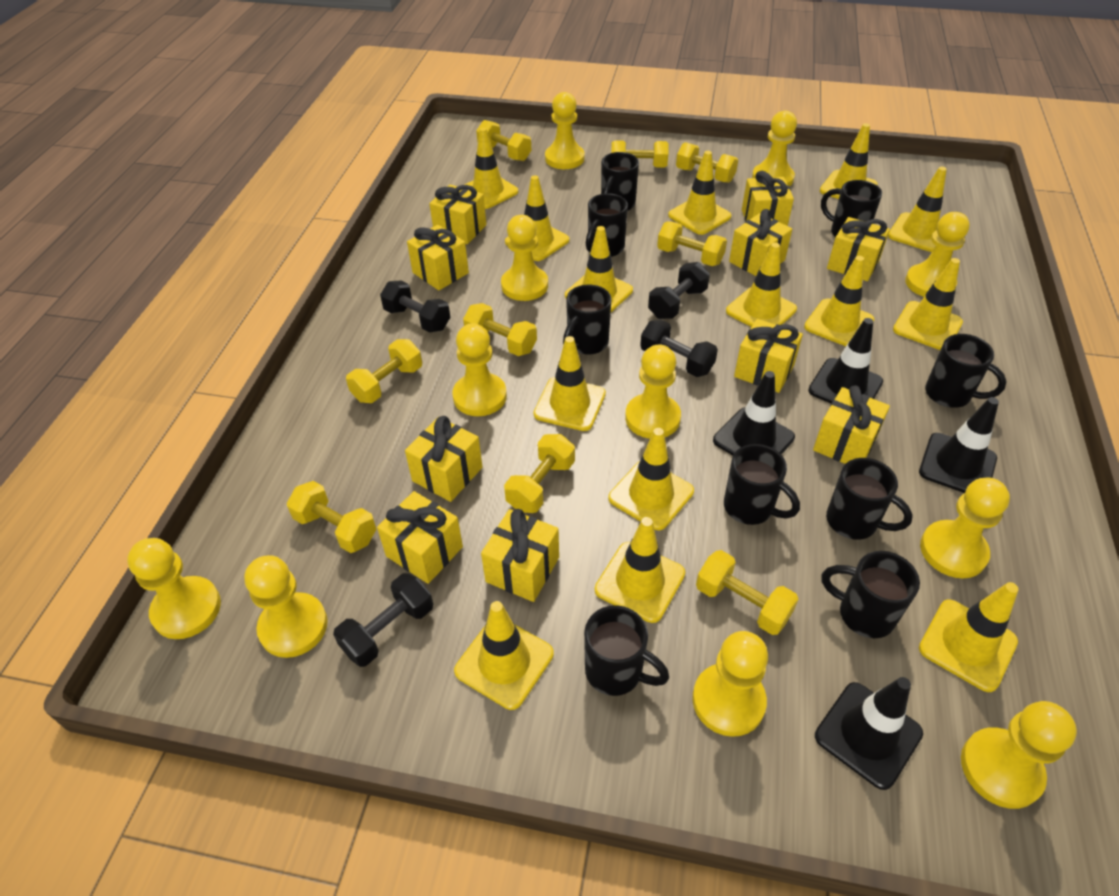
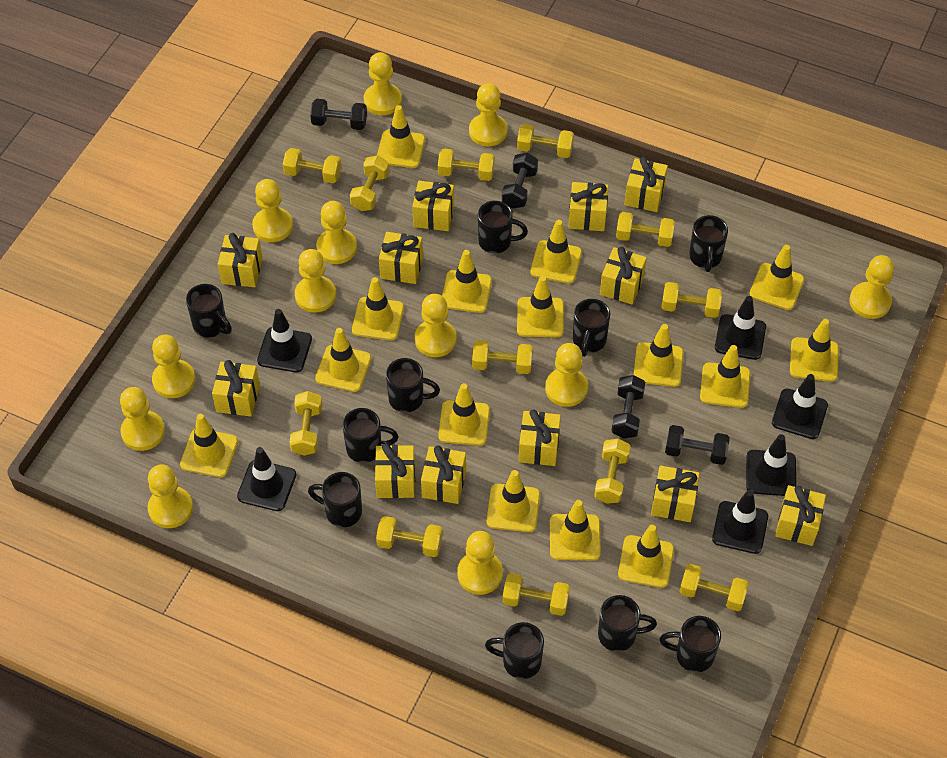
black mug: [563,285,611,355] [584,605,669,696] [586,193,628,257] [601,152,639,211] [724,444,800,525] [821,180,882,237] [821,551,920,638] [826,458,913,540] [925,334,1007,408] = 9 -> [186,284,232,338] [308,472,362,527] [342,408,398,463] [386,358,440,413] [478,201,528,254] [485,622,544,679] [573,299,610,357] [598,595,657,652] [660,616,721,673] [689,215,728,272] = 10
black traffic cone: [713,371,795,456] [808,318,883,403] [815,677,923,790] [919,397,999,493] = 4 -> [237,447,297,511] [257,309,312,372] [712,490,768,554] [715,296,766,360] [746,434,796,496] [772,374,828,439] = 6
yellow dumbbell: [287,481,376,553] [346,339,422,403] [463,303,537,356] [476,120,531,161] [504,434,575,513] [611,140,669,167] [657,221,727,266] [676,142,738,183] [696,550,798,635] = 9 -> [283,148,341,183] [290,391,322,456] [350,155,389,211] [376,516,443,557] [438,148,495,181] [472,340,533,374] [502,573,570,616] [517,124,574,158] [594,439,631,504] [616,212,675,247] [661,282,722,318] [679,564,749,611] = 12
yellow gift: [377,491,463,584] [405,416,482,502] [407,225,469,290] [429,185,486,244] [481,509,559,602] [729,209,792,276] [734,319,803,393] [742,171,794,226] [813,385,890,464] [827,217,890,281] = 10 -> [212,360,260,417] [218,233,263,287] [375,443,415,498] [379,232,423,284] [412,181,454,231] [421,446,466,504] [519,409,561,466] [568,182,608,231] [600,247,647,305] [625,157,668,212] [651,465,700,522] [775,485,826,546] = 12
yellow pawn: [127,538,221,639] [244,555,328,658] [452,323,507,416] [501,215,548,301] [545,92,585,169] [625,344,681,439] [692,631,768,737] [752,111,797,187] [905,212,970,297] [920,477,1010,578] [961,701,1077,809] = 11 -> [120,387,165,451] [147,464,193,528] [152,335,195,398] [252,179,293,242] [295,249,336,313] [316,201,357,264] [364,52,402,115] [415,294,457,357] [457,531,503,595] [469,83,507,146] [545,343,588,407] [849,255,894,319] = 12
yellow traffic cone: [454,601,554,710] [464,127,518,209] [505,175,569,261] [534,336,606,431] [565,226,633,312] [595,517,685,623] [608,428,694,530] [668,151,731,235] [726,243,797,327] [804,256,874,346] [820,123,878,199] [888,167,947,252] [893,258,963,350] [919,582,1018,692] = 14 -> [180,414,238,477] [315,328,371,392] [352,277,404,340] [377,105,425,168] [438,383,490,446] [442,250,492,313] [487,470,540,532] [517,276,564,337] [530,220,582,284] [550,500,601,560] [618,525,674,588] [634,324,683,387] [700,345,750,408] [750,245,804,310] [790,319,839,382] = 15

